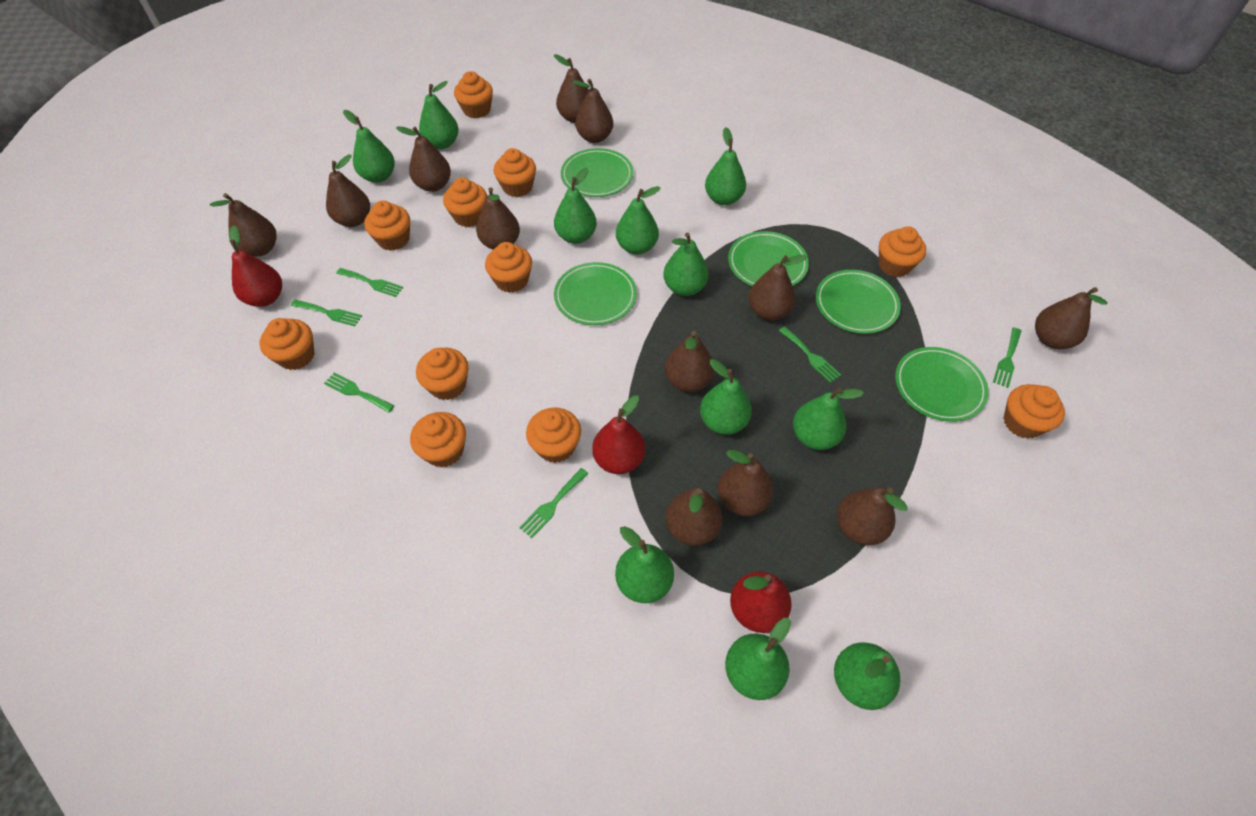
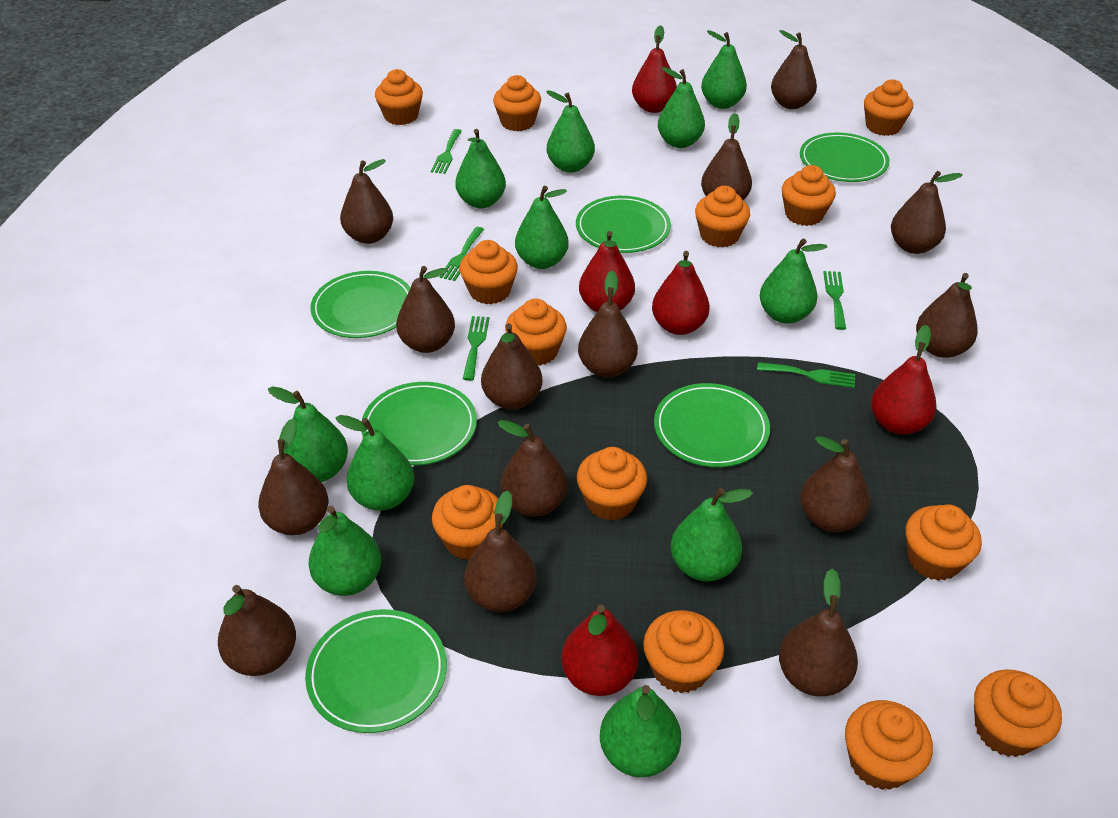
brown pear: [210,193,277,257] [326,154,370,227] [396,126,451,192] [476,187,520,250] [554,54,589,123] [573,79,613,143] [665,331,714,392] [666,488,722,546] [718,450,774,516] [748,255,807,320] [837,487,908,545] [1035,287,1108,349] = 12 -> [218,585,296,676] [258,419,328,535] [340,159,393,244] [396,266,455,353] [464,491,537,612] [481,323,542,410] [497,420,567,517] [578,271,638,378] [701,113,752,200] [771,30,817,109] [779,569,858,696] [800,436,870,532] [891,171,963,254] [916,273,978,358] = 14
green fork: [291,300,362,326] [324,373,394,413] [336,268,403,297] [519,468,589,538] [779,326,841,383] [993,328,1021,388] = 6 -> [431,129,462,174] [439,227,484,281] [463,316,489,381] [757,362,855,388] [823,271,846,330] = 5
green plate: [554,262,637,325] [561,148,633,197] [728,231,809,286] [816,270,901,334] [895,347,989,422] = 5 -> [305,609,447,733] [310,271,411,338] [361,382,477,465] [576,196,671,253] [654,383,770,467] [800,132,890,182] = 6
orange cupcake: [260,318,314,370] [364,200,410,251] [410,412,466,468] [416,348,469,400] [443,178,487,227] [454,71,493,118] [485,242,532,293] [494,148,536,197] [526,407,581,463] [879,227,926,277] [1003,384,1065,439] = 11 -> [375,69,423,125] [432,485,503,560] [460,240,518,304] [493,75,541,131] [505,299,567,366] [577,447,647,521] [643,610,724,693] [695,186,750,248] [782,165,836,226] [845,700,933,790] [864,80,913,136] [906,504,982,581] [974,669,1062,757] = 13
red pear: [229,225,282,307] [592,395,645,474] [730,571,792,633] = 3 -> [561,604,638,696] [579,231,635,312] [632,25,677,113] [652,251,710,335] [871,325,937,435] = 5

